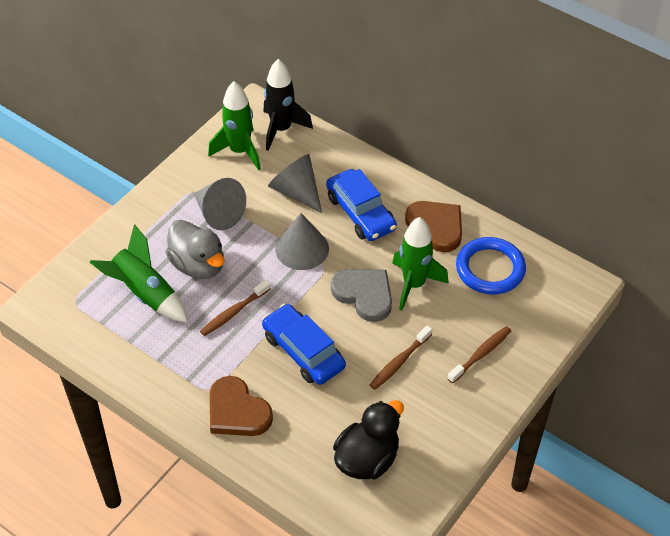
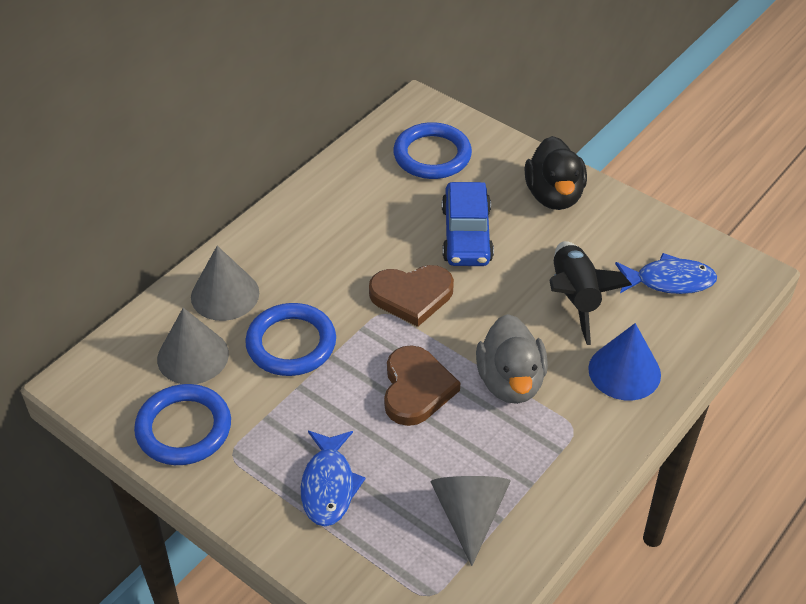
blue car: [262,304,346,385] [326,169,397,241] = 2 -> [442,182,494,266] = 1
blue cone: none = 0 -> [588,323,661,401] = 1
blue fish: none = 0 -> [301,431,366,526] [615,253,717,294] = 2
blue ring: [456,237,526,295] = 1 -> [134,384,231,465] [245,303,336,376] [393,122,472,179] = 3
brown toothbrush: [200,280,271,336] [369,325,432,390] [447,326,511,383] = 3 -> none = 0
green rocket: [90,224,188,322] [208,81,261,170] [392,217,449,311] = 3 -> none = 0
grey heart: [331,269,392,322] = 1 -> none = 0

